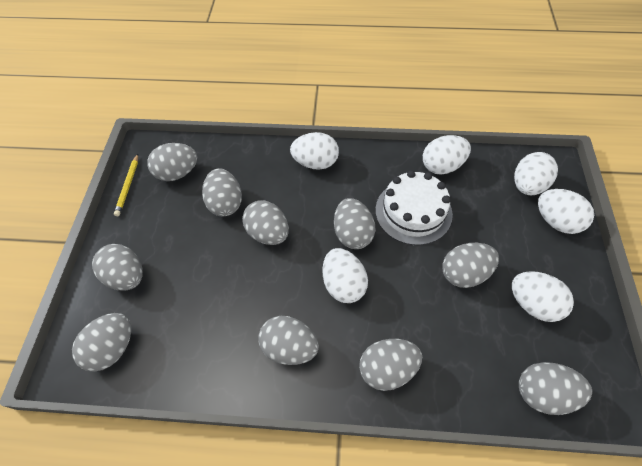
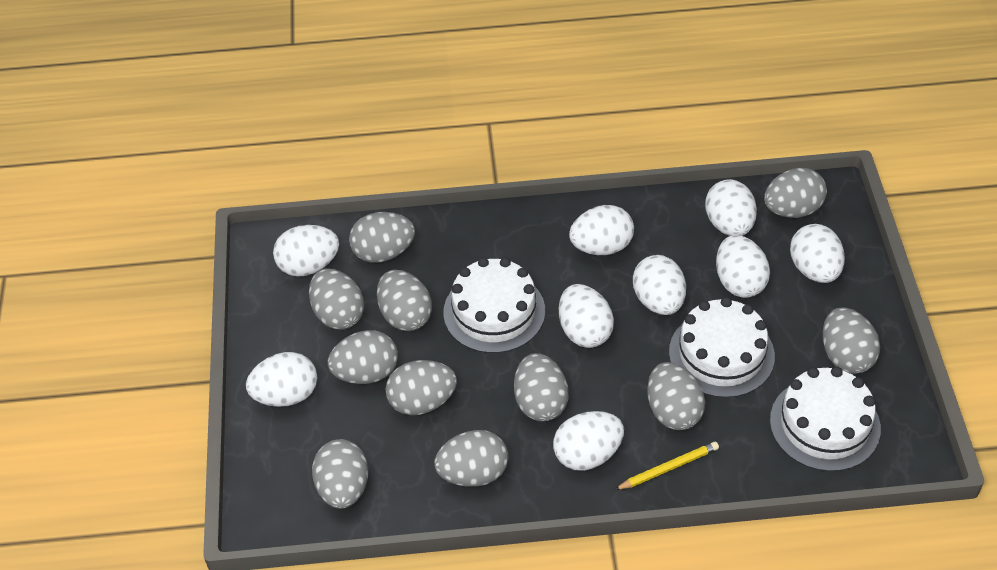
grey egg: [72,313,131,372] [92,244,143,291] [147,143,197,181] [202,168,242,216] [242,200,289,245] [258,316,319,365] [334,198,375,249] [359,339,422,391] [442,243,499,288] [519,362,592,415] = 10 -> [309,268,364,330] [312,439,369,509] [328,330,398,384] [349,212,415,263] [377,270,432,331] [386,360,457,415] [434,430,508,487] [514,353,569,421] [647,362,705,430] [764,168,827,218] [823,307,880,374] = 11
white cake: [375,170,453,245] = 1 -> [443,257,545,353] [669,297,775,398] [770,366,881,472] = 3
white egg: [290,132,339,170] [323,248,368,303] [423,135,471,175] [512,271,574,322] [514,152,558,195] [538,189,594,234] = 6 -> [246,352,317,407] [273,225,339,277] [553,411,624,471] [559,284,614,348] [569,205,634,255] [633,255,686,315] [705,179,757,236] [716,235,770,298] [790,224,845,283] = 9

